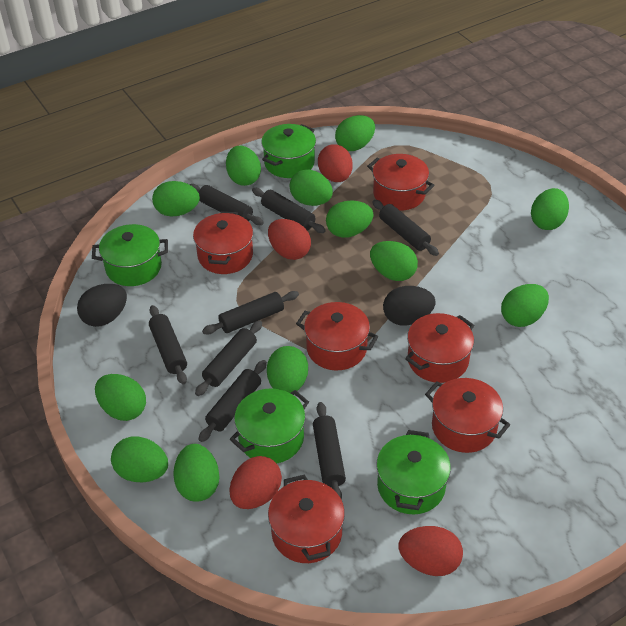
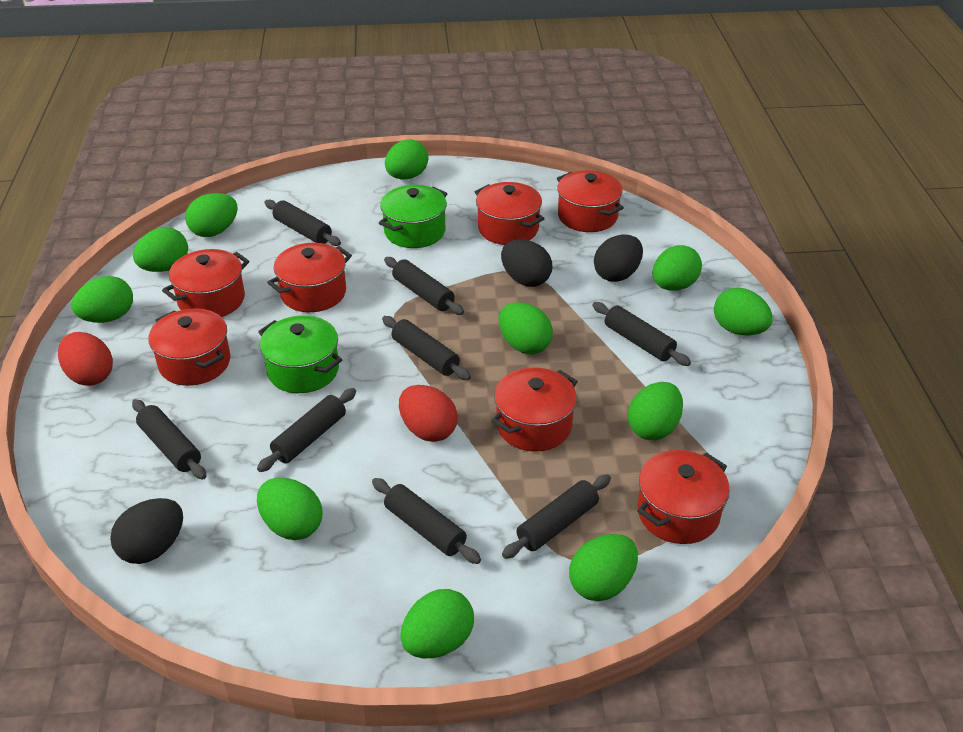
black egg: [77,284,127,327] [383,286,436,326] = 2 -> [110,498,183,564] [501,239,552,287] [594,235,643,282] = 3
green egg: [95,374,146,421] [111,436,168,482] [152,181,200,217] [173,444,220,502] [226,146,261,186] [267,346,308,393] [289,169,333,206] [326,201,374,238] [335,115,375,151] [370,241,418,281] [501,284,549,327] [531,188,569,230] = 12 -> [72,276,133,323] [133,227,188,272] [185,193,238,237] [257,478,322,540] [385,139,428,179] [400,589,474,658] [499,302,553,354] [569,534,638,601] [628,382,683,440] [652,245,702,291] [714,288,773,335] = 11
green pot: [92,224,168,286] [230,388,309,463] [261,124,316,178] [376,430,451,514] = 4 -> [258,315,342,393] [379,185,448,248] = 2
red egg: [230,456,282,509] [268,219,311,260] [318,144,353,182] [399,526,463,576] = 4 -> [58,332,113,386] [399,385,458,442] = 2
red pot: [193,211,253,274] [268,474,345,563] [296,302,378,370] [367,154,435,210] [405,313,474,383] [425,378,510,453] = 6 -> [148,309,230,386] [162,249,249,317] [267,243,352,312] [475,182,544,245] [491,367,578,452] [557,170,624,232] [637,450,729,544] = 7

